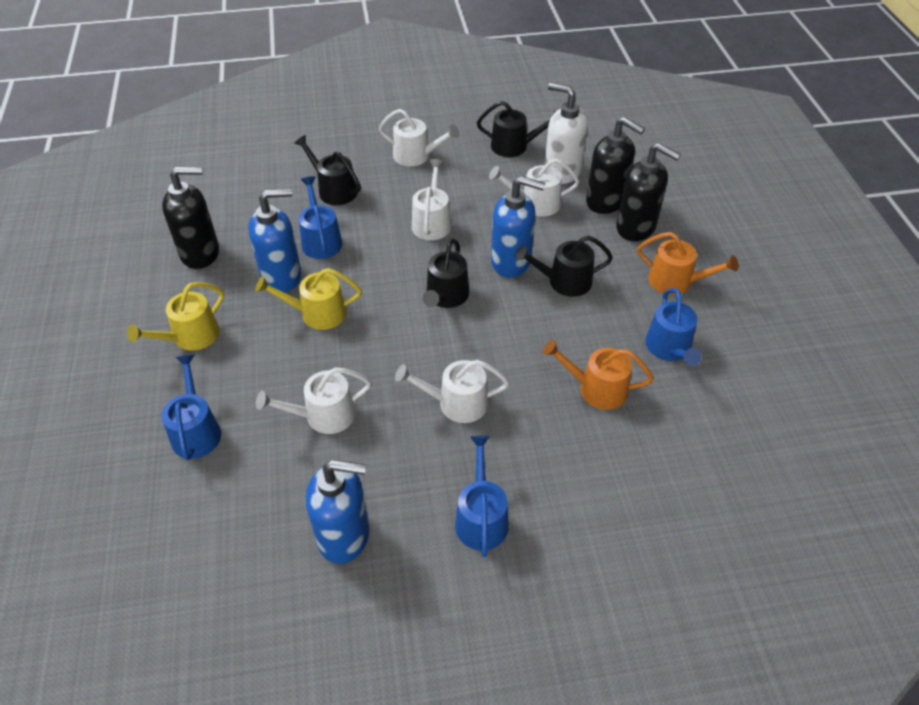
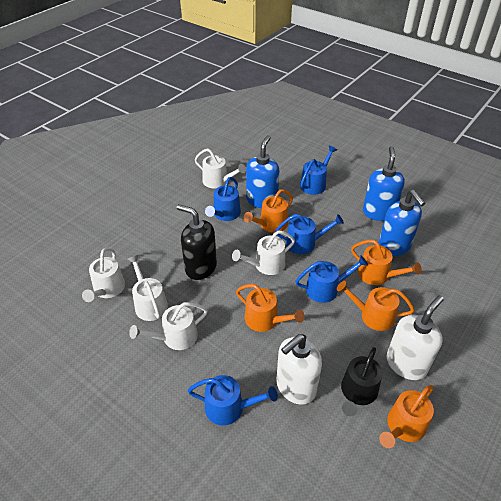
black soap dispenser: [162,167,219,269] [586,117,645,214] [616,143,681,241] = 3 -> [177,204,217,280] = 1
black watering can: [294,135,361,205] [423,239,469,308] [477,101,556,157] [515,236,613,297] = 4 -> [341,347,383,416] = 1
blue watering can: [161,355,221,460] [299,176,342,259] [455,436,509,557] [645,288,702,366] = 4 -> [188,375,278,426] [205,177,241,221] [275,214,344,254] [295,256,368,303] [300,146,337,195] = 5
orange watering can: [543,340,654,410] [637,232,739,295] = 2 -> [236,284,305,332] [244,189,293,233] [337,281,414,331] [351,240,422,285] [379,385,434,448] = 5
white soap dispenser: [544,83,588,184] = 1 -> [276,334,322,405] [387,295,444,380] = 2
yellow watering can: [127,282,224,350] [255,268,362,330] = 2 -> none = 0

